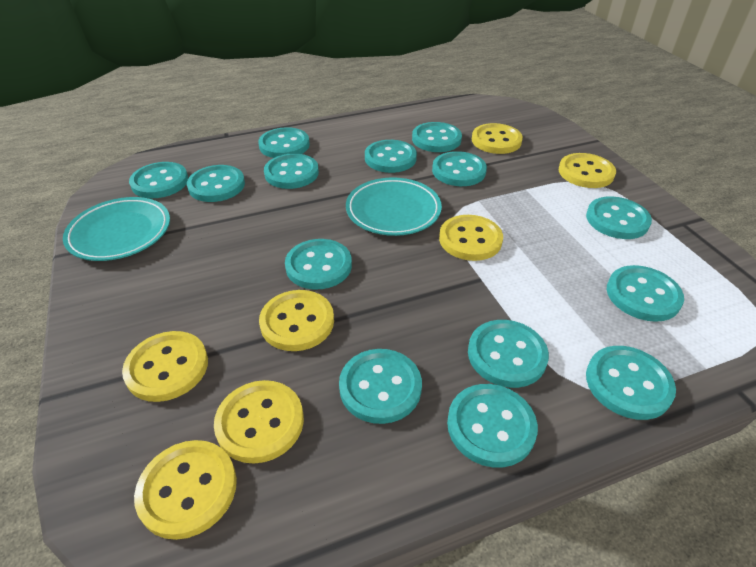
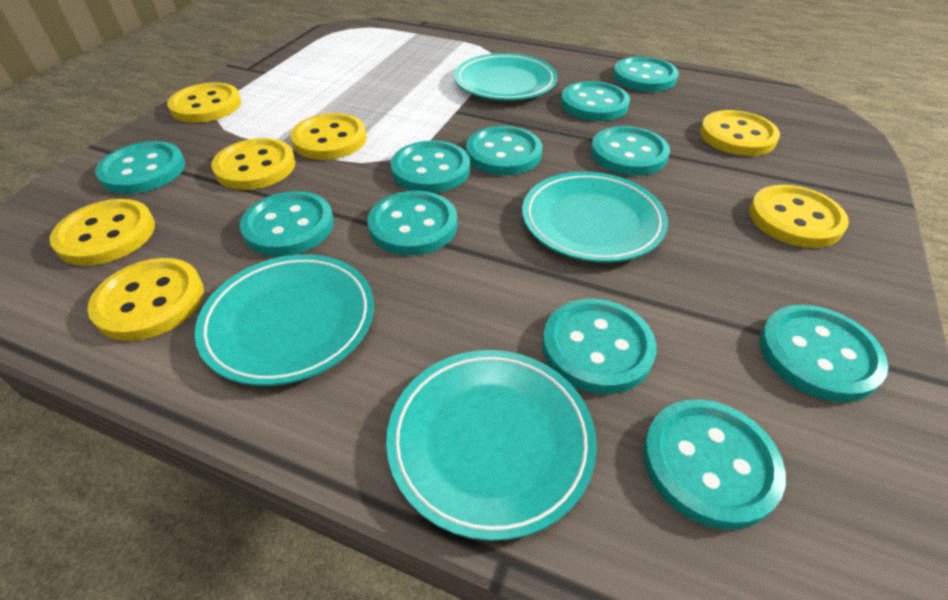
turquoise button: [129,162,188,198] [187,165,245,202] [258,127,310,158] [264,153,319,189] [285,239,352,290] [339,349,422,424] [365,140,417,173] [412,122,462,152] [432,151,487,186] [447,384,538,468] [468,320,549,388] [586,197,652,239] [586,346,676,420] [607,265,684,322] = 14 -> [95,141,185,194] [240,191,334,256] [367,191,457,255] [391,141,470,193] [466,126,542,175] [542,299,657,394] [561,81,630,121] [591,126,670,176] [613,57,678,92] [643,399,786,530] [760,305,888,402] = 11
turquoise plate: [63,197,170,261] [346,177,442,236] = 2 -> [195,254,374,386] [386,350,597,541] [454,53,557,101] [522,172,668,263] = 4

